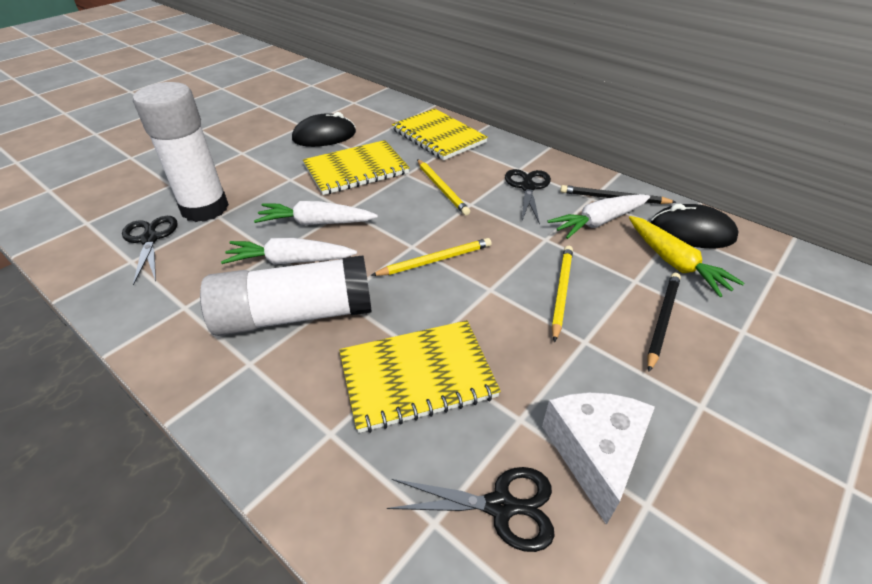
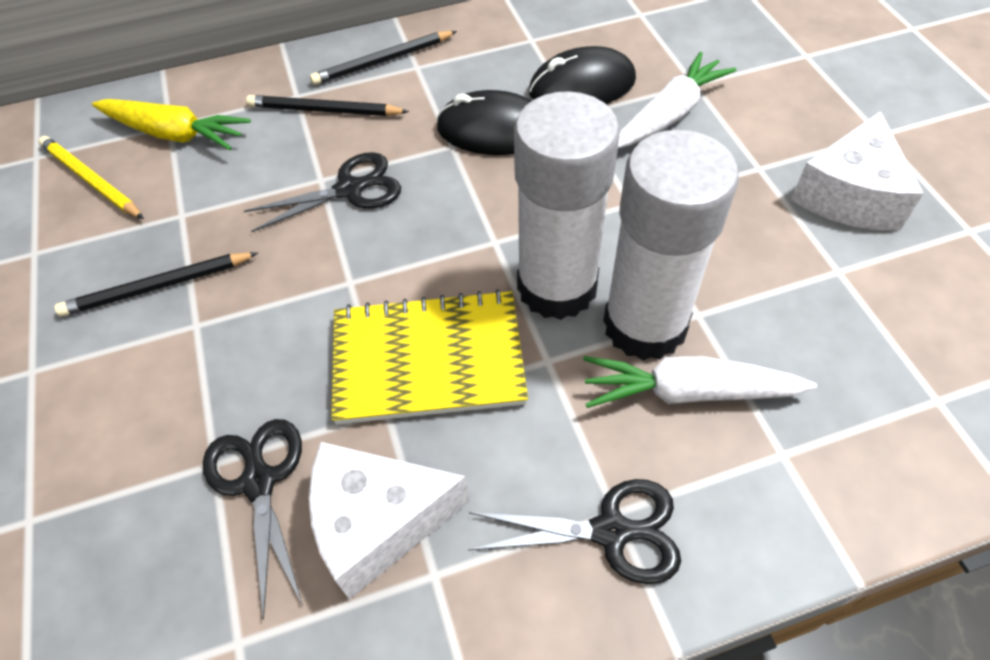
black pencil: [560,185,676,204] [647,273,681,372] = 2 -> [55,252,258,317] [246,95,409,116] [310,31,457,85] = 3
white carrot: [221,238,357,265] [254,201,378,225] [547,194,650,239] = 3 -> [583,356,817,408] [618,52,736,148] = 2
white cheese: [542,392,655,525] = 1 -> [309,442,470,600] [791,111,924,230] = 2
yellow notebook: [303,140,410,195] [339,320,501,433] [392,108,488,160] = 3 -> [331,289,528,425] = 1
yellow pencil: [370,238,491,276] [417,159,470,216] [552,246,573,342] = 3 -> [39,136,144,219] = 1

